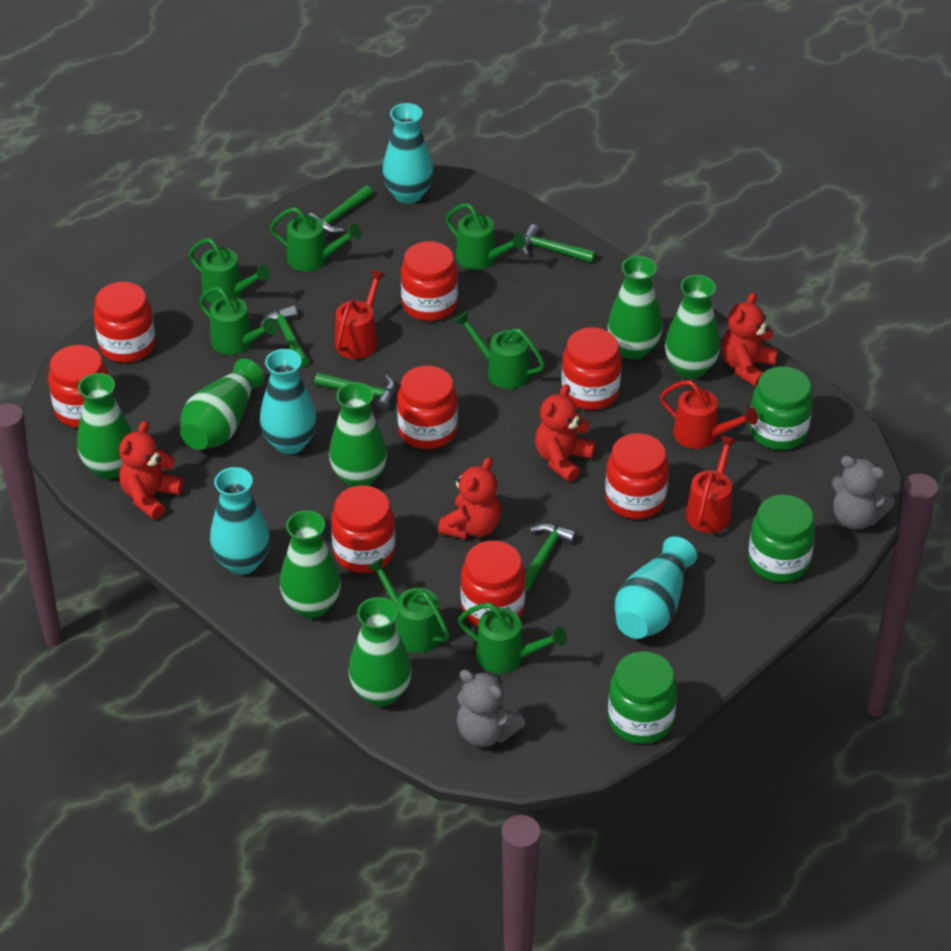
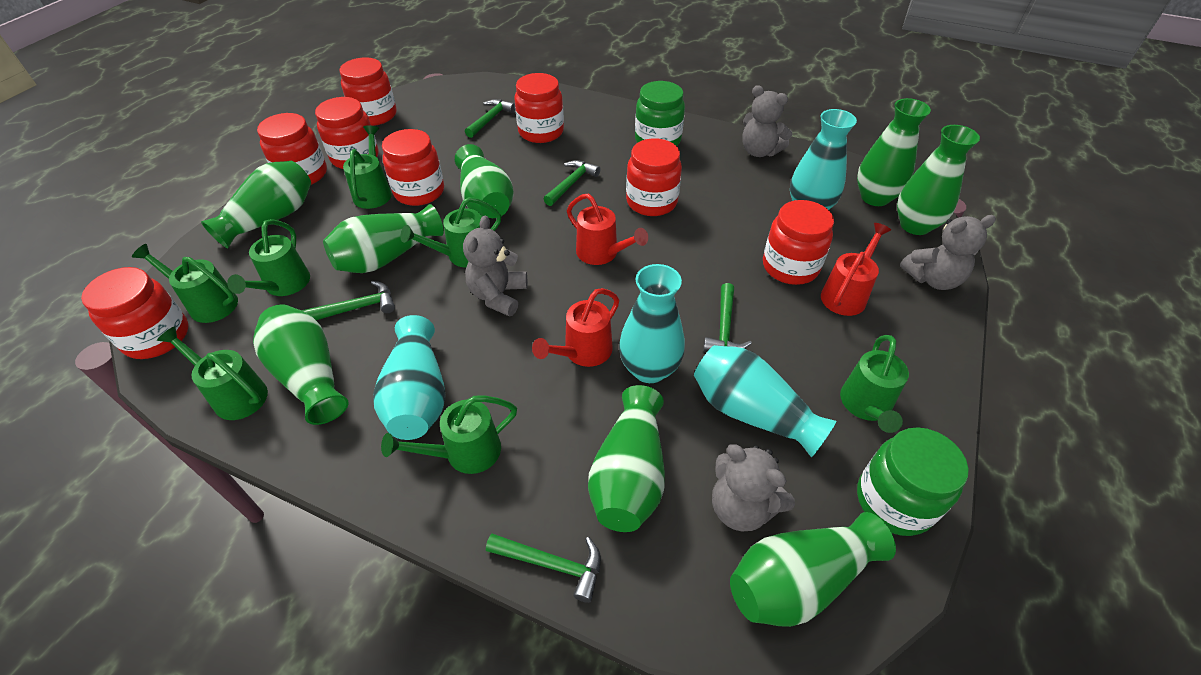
green jar: [608,651,677,744] [748,495,815,582] [749,366,813,450] = 3 -> [635,81,685,146] [857,427,969,536] = 2
green vase: [77,373,132,479] [180,359,264,450] [280,510,341,619] [329,382,387,487] [348,597,412,707] [608,256,663,360] [665,275,720,379] = 7 -> [201,161,311,248] [253,304,349,425] [323,204,444,273] [455,144,514,218] [588,385,665,532] [730,512,896,627] [857,98,931,206] [897,125,980,235] = 8
grey teddy bear: [457,670,526,747] [831,456,895,530] = 2 -> [463,216,527,317] [712,444,795,531] [742,85,792,157] [900,215,996,290] = 4
red teddy bear: [119,421,184,520] [438,457,501,539] [535,384,596,482] [721,292,778,387] = 4 -> none = 0

